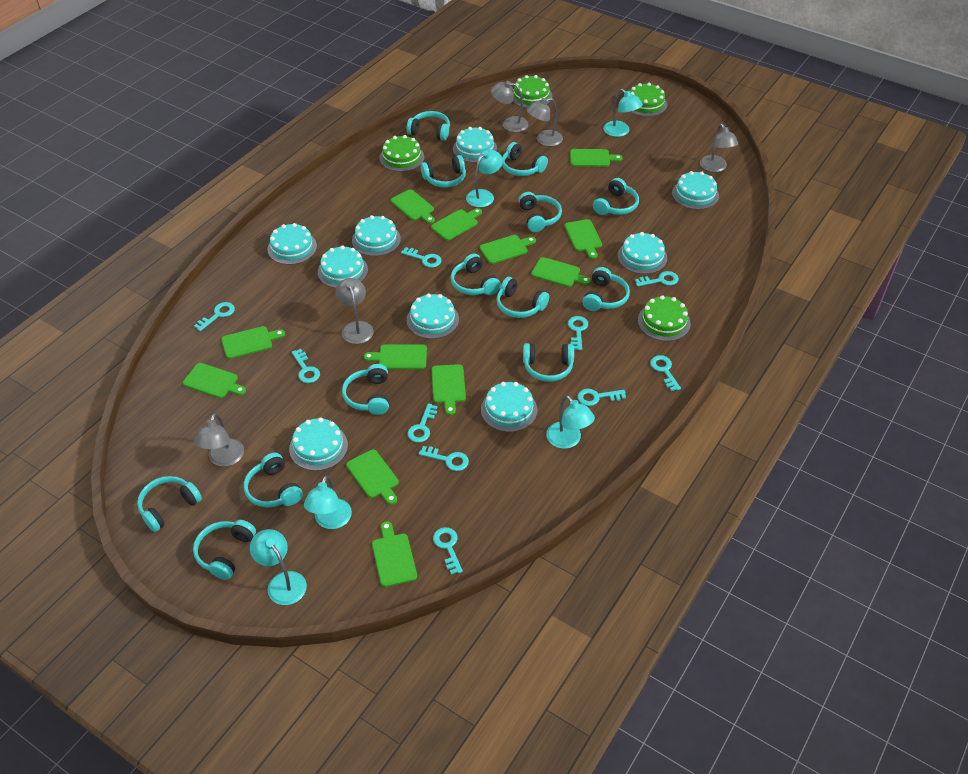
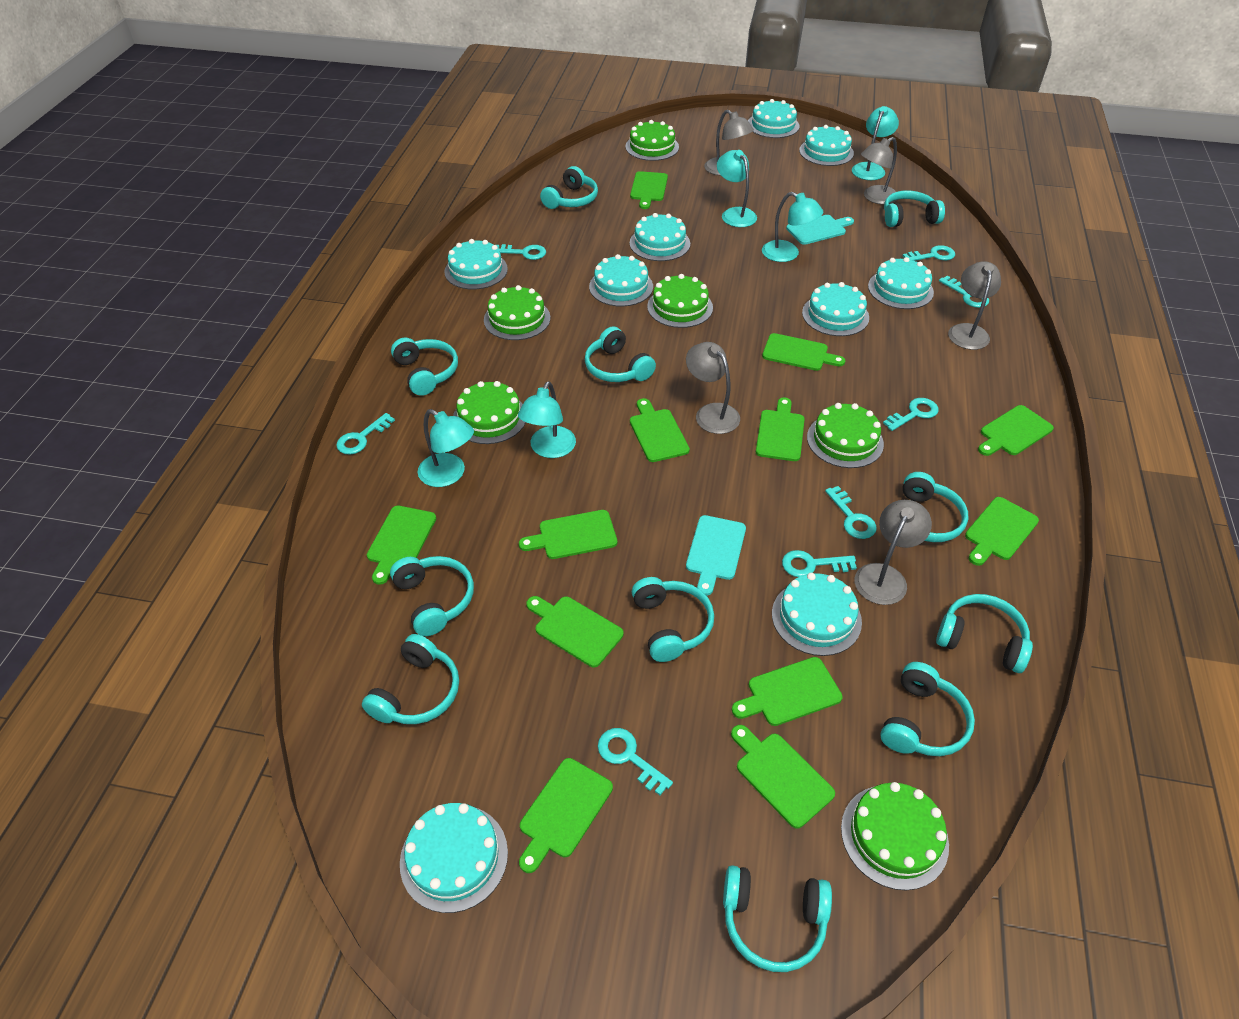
green cake: [379,135,424,172] [513,75,552,108] [630,83,667,117] [638,295,691,341] = 4 -> [453,381,526,444] [484,285,550,340] [625,120,679,161] [647,274,713,328] [807,403,884,468] [841,782,949,890] = 6
turquoise cutting board: none = 0 -> [686,515,746,596] [786,215,854,245] = 2
turquoise headphones: [137,476,202,532] [193,520,256,580] [244,453,302,508] [342,364,389,415] [406,111,450,141] [421,155,466,187] [451,254,501,295] [496,277,549,318] [502,142,548,176] [518,192,562,232] [523,343,574,382] [582,267,630,311] [593,178,639,215] = 13 -> [362,634,459,724] [390,556,474,636] [391,338,458,396] [540,166,598,209] [585,327,656,382] [632,577,714,662] [723,865,832,972] [880,662,975,756] [884,191,945,227] [903,472,968,542] [936,594,1033,673] = 11
turquoise key: [194,302,235,331] [292,349,320,383] [401,247,442,268] [407,404,437,443] [419,446,469,471] [433,527,463,575] [568,316,588,350] [577,389,626,406] [635,271,679,287] [650,355,681,391] = 10 -> [336,413,395,455] [496,244,546,260] [598,728,673,795] [782,550,857,577] [825,486,877,539] [883,398,938,431] [903,245,955,261] [939,276,989,308] = 8

